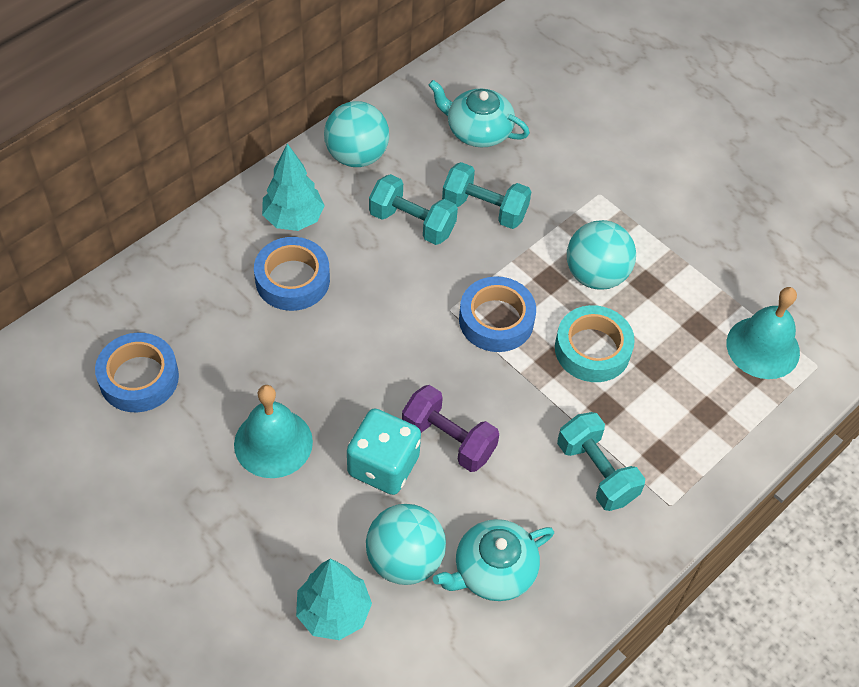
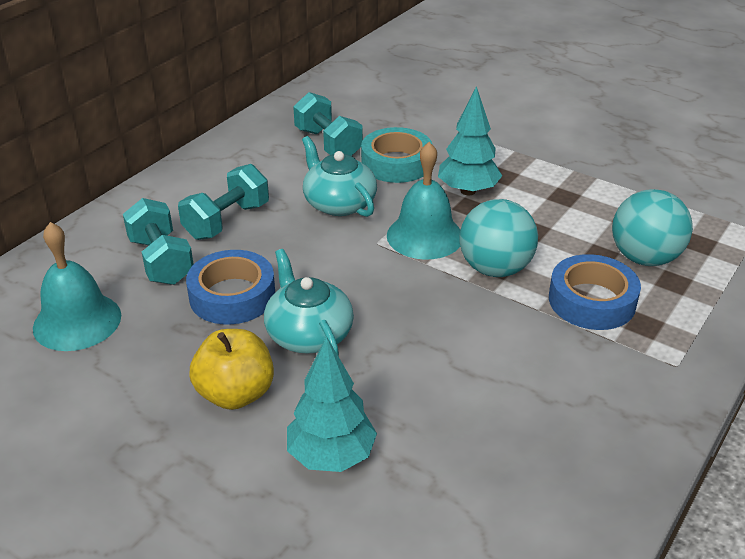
blue tape: [95,333,179,412] [254,237,330,311] [459,276,536,352] = 3 -> [186,250,275,325] [549,254,641,330] = 2
purple dumbbell: [402,385,499,472] = 1 -> none = 0
turquoise ball: [324,101,389,167] [366,504,446,585] [567,220,636,290] = 3 -> [459,199,538,277] [612,189,693,266] = 2
turquoise dice: [347,409,421,495] = 1 -> none = 0
yellow apple: none = 0 -> [189,329,274,410] = 1

